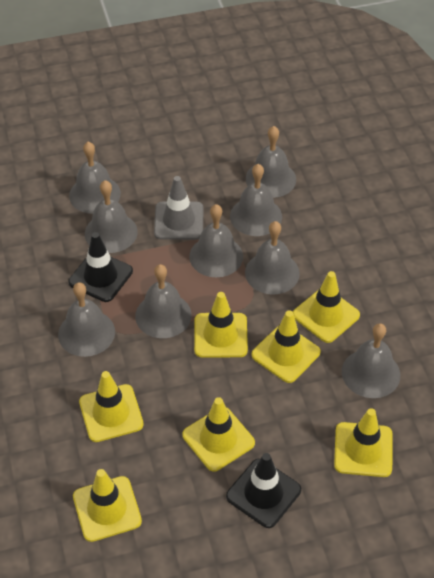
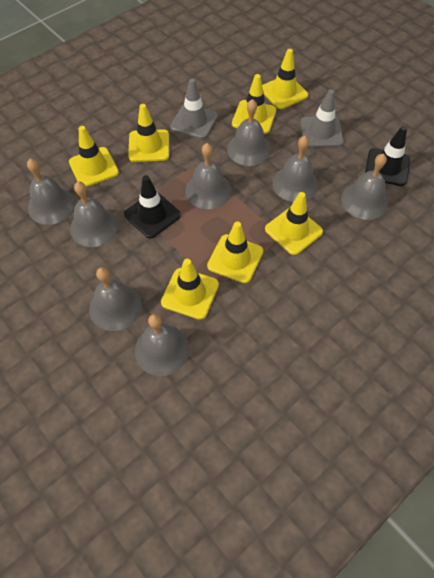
grey bell: [58,282,115,357] [69,142,121,214] [85,180,138,253] [135,264,192,338] [189,204,243,277] [230,164,282,236] [245,221,300,295] [246,126,296,198] [342,323,400,398] = 9 -> [27,159,75,225] [70,181,118,247] [89,267,142,331] [135,314,190,376] [185,143,231,209] [227,99,271,166] [272,136,318,202] [341,154,388,220] = 8
grey traffic cone: [154,176,204,240] = 1 -> [170,79,218,139] [301,89,344,147] = 2

